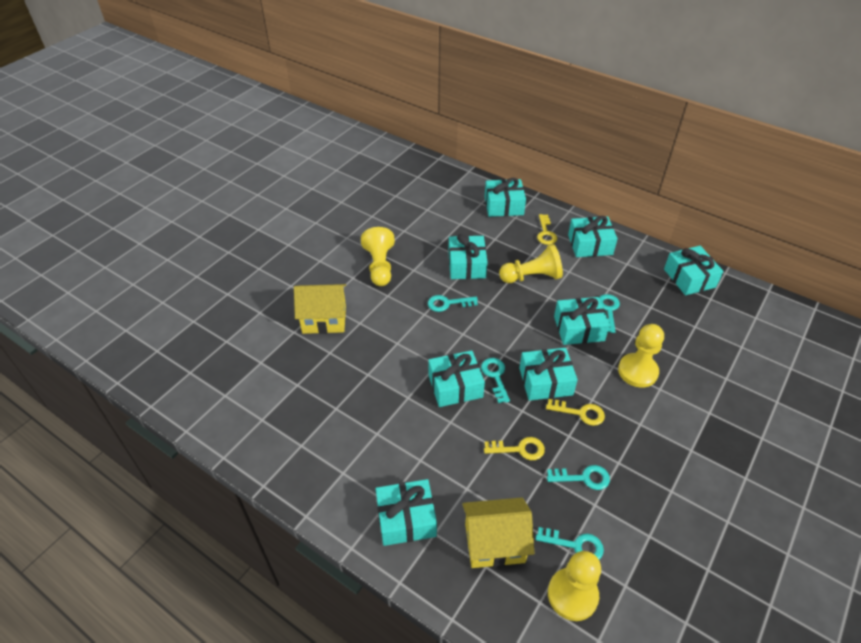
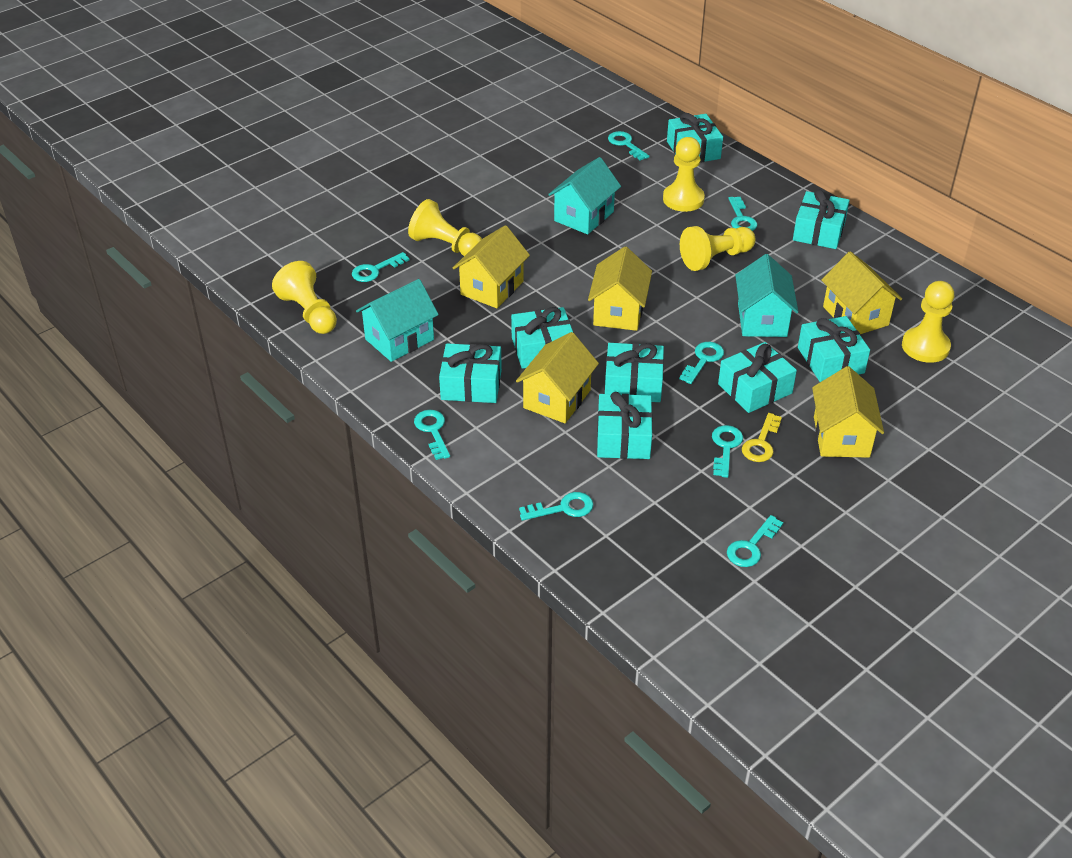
turquoise house: none = 0 -> [356,279,439,362] [548,157,621,235] [735,254,798,337] = 3
turquoise key: [428,295,478,312] [481,358,510,403] [536,527,604,560] [547,465,610,490] [599,294,620,333] = 5 -> [352,252,409,282] [414,410,450,460] [519,492,593,521] [608,131,650,160] [679,342,724,384] [712,425,743,478] [727,515,783,567] [728,197,757,231] = 8
yellow house: [294,284,346,334] [462,498,534,568] = 2 -> [453,225,530,308] [516,332,599,423] [588,246,652,331] [812,366,884,458] [822,251,902,334] = 5
yellow key: [484,437,545,460] [537,214,557,245] [546,399,605,426] = 3 -> [742,413,782,462] = 1
yellow pawn: [361,227,395,286] [499,244,563,283] [548,551,601,621] [618,324,664,388] = 4 -> [272,261,337,334] [408,199,482,256] [663,137,705,212] [680,226,756,271] [902,281,954,363] = 5

